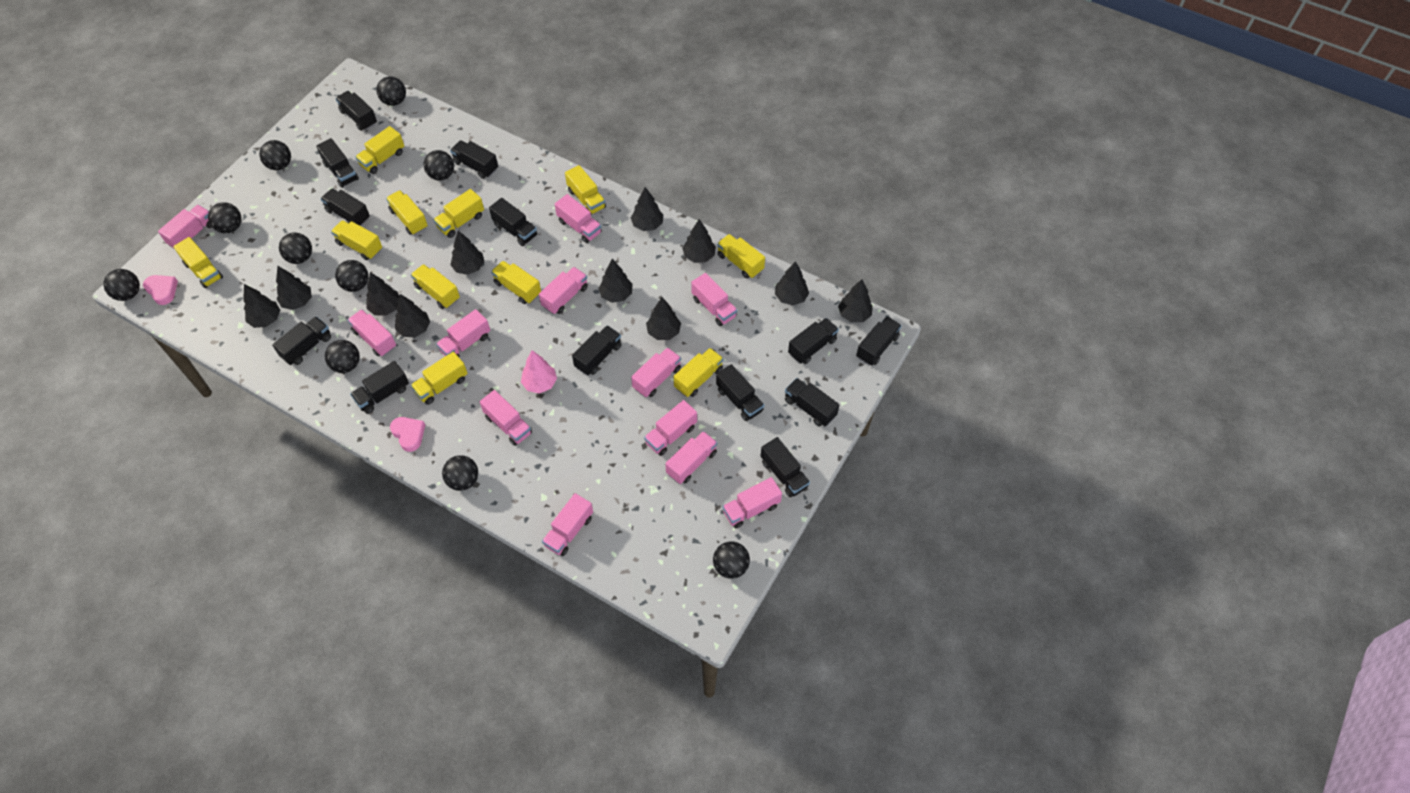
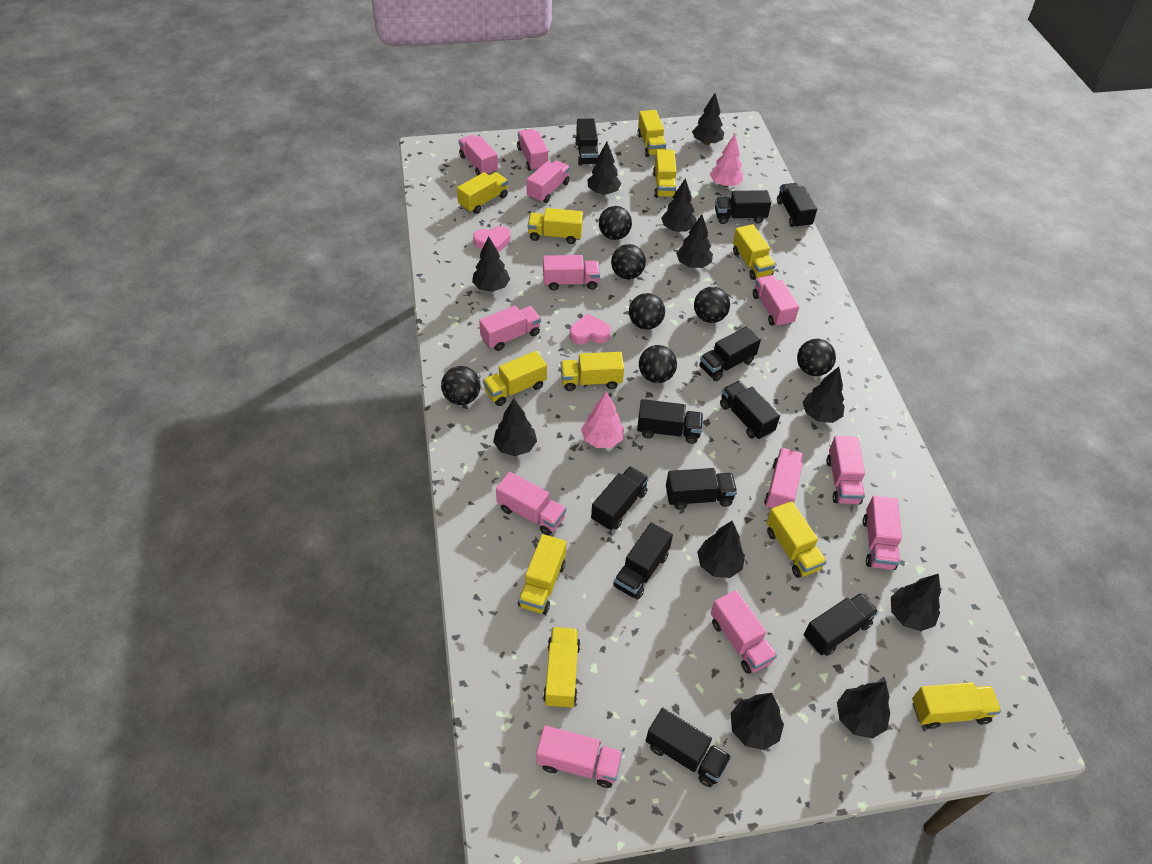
black ball: [103,269,140,301] [208,202,242,233] [259,140,291,170] [279,232,312,264] [325,340,360,373] [335,260,369,292] [376,76,406,106] [424,150,454,180] [442,455,478,491] [713,541,750,579] = 10 -> [441,366,480,405] [599,206,632,240] [611,244,646,279] [629,293,665,330] [639,345,677,383] [694,287,730,323] [797,339,836,376] = 7
black truck: [272,316,331,365] [316,138,359,188] [321,188,370,226] [335,91,377,131] [350,361,409,414] [450,140,498,179] [489,198,537,246] [572,326,621,375] [716,364,764,421] [761,437,810,498] [785,378,839,427] [788,318,839,364] [856,316,902,366] = 13 -> [575,118,599,166] [591,466,649,530] [613,522,673,600] [637,399,703,444] [646,708,731,787] [666,468,737,510] [699,326,761,381] [715,190,772,224] [720,381,780,440] [777,183,817,228] [804,593,879,656] = 11
pink tree: [521,350,557,394] = 1 -> [581,391,624,448] [710,134,743,187] = 2

